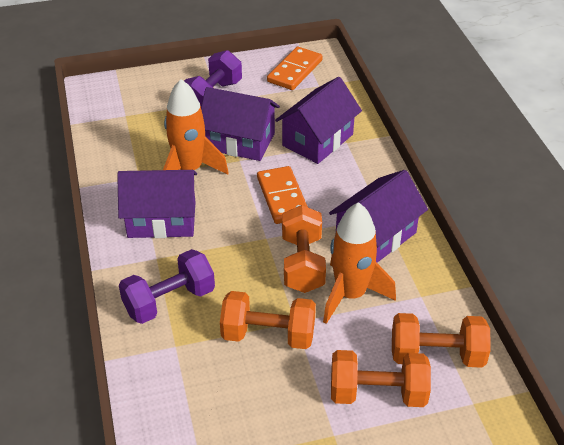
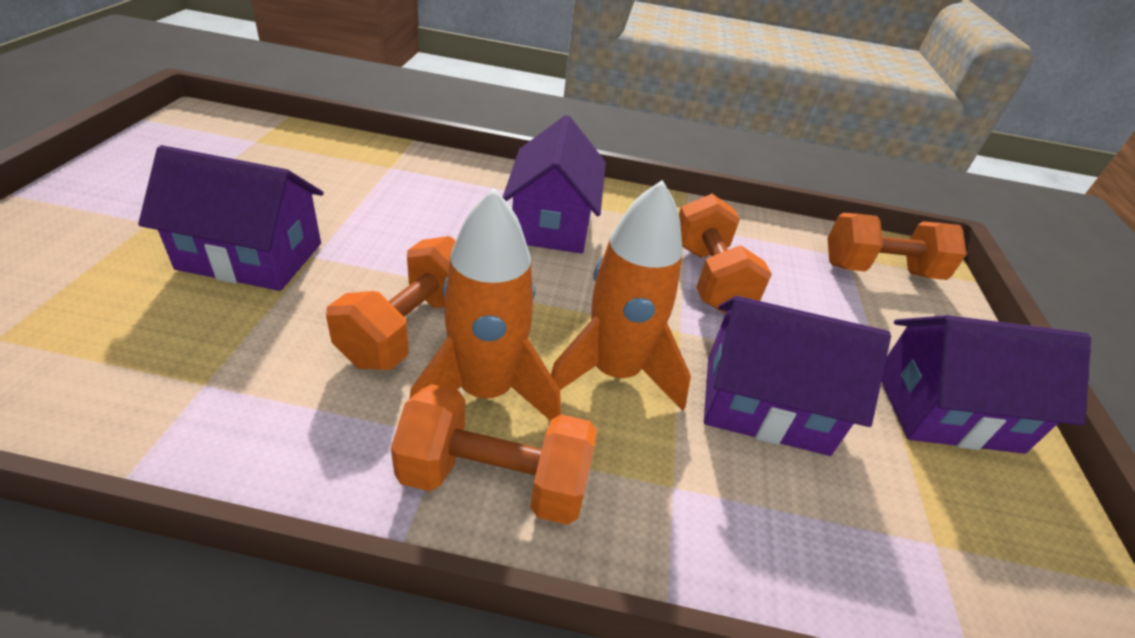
orange domino: [257,166,308,224] [267,47,323,90] = 2 -> none = 0
purple dumbbell: [119,249,215,324] [184,50,242,106] = 2 -> none = 0

